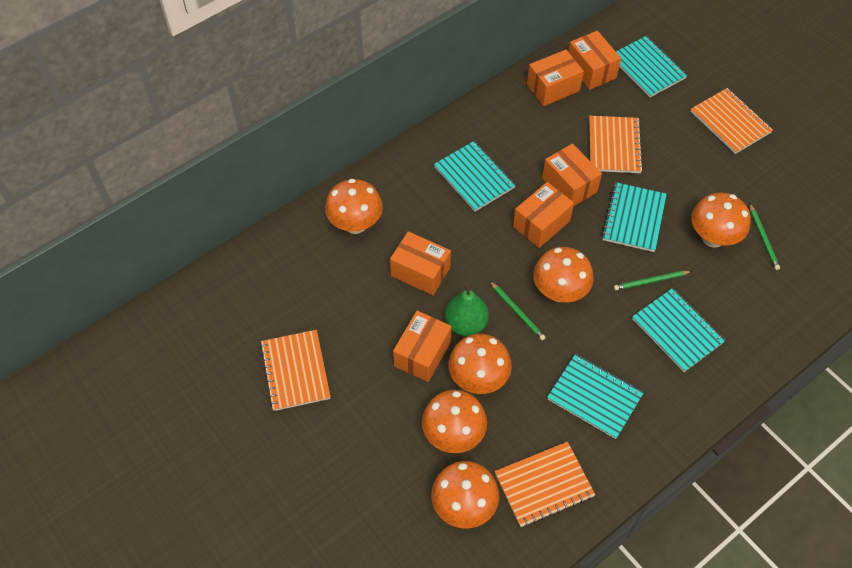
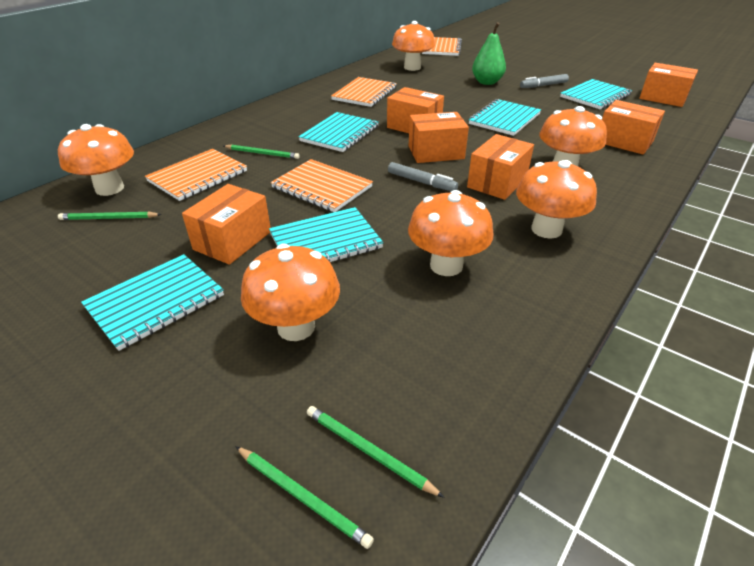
green pencil: [490,281,546,340] [614,271,692,290] [749,203,780,270] = 3 -> [58,211,162,220] [224,144,300,159] [236,446,374,549] [307,406,445,498] = 4
grey marker: none = 0 -> [388,162,458,191] [520,74,569,88] = 2

